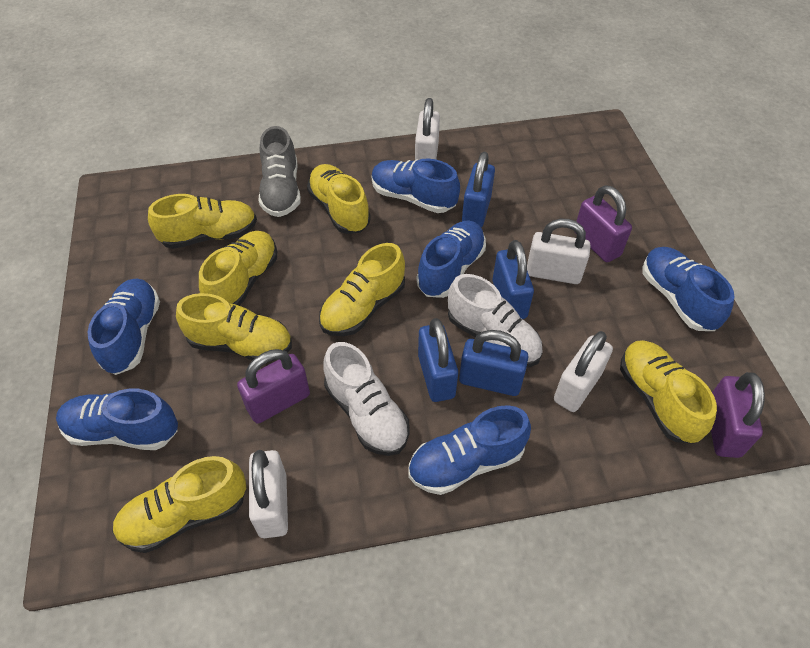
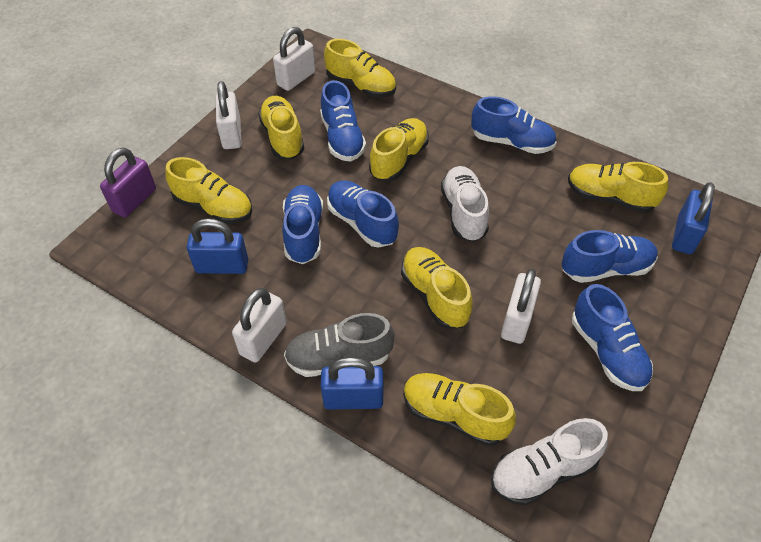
blue padlock: [418,318,458,402] [459,330,528,396] [462,152,495,228] [493,240,534,319] = 4 -> [187,218,248,274] [321,357,383,410] [672,182,715,254] = 3
purple padlock: [237,349,310,424] [574,185,632,262] [711,372,765,458] = 3 -> [100,148,156,218] = 1

